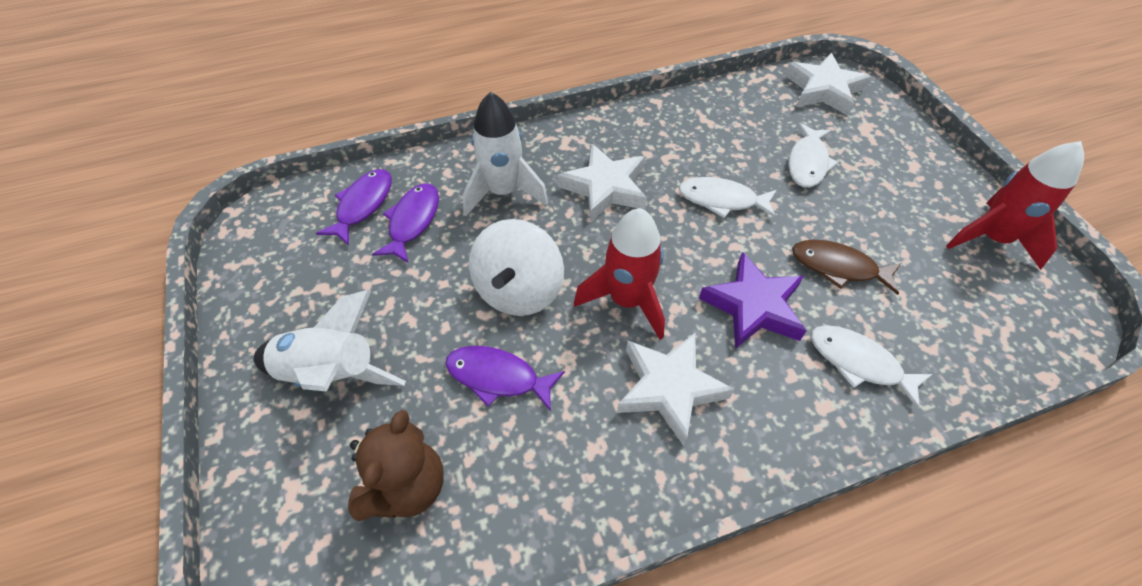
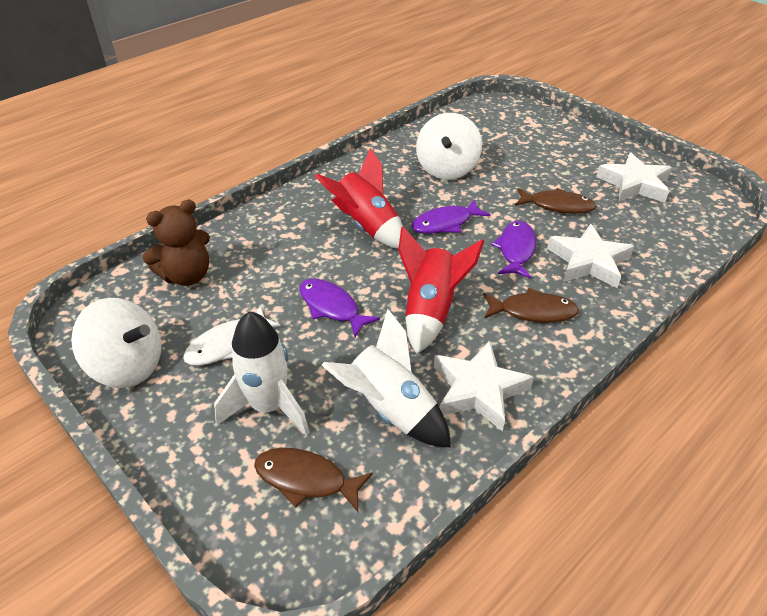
brown fish: [792,240,901,295] = 1 -> [254,448,373,512] [483,288,579,322] [515,188,596,213] = 3
purple star: [699,252,806,349] = 1 -> none = 0
white fish: [678,177,777,218] [788,123,838,188] [811,325,933,409] = 3 -> [183,305,280,366] = 1
white spinning top: [469,219,564,316] = 1 -> [71,298,161,388] [416,113,482,180] = 2

